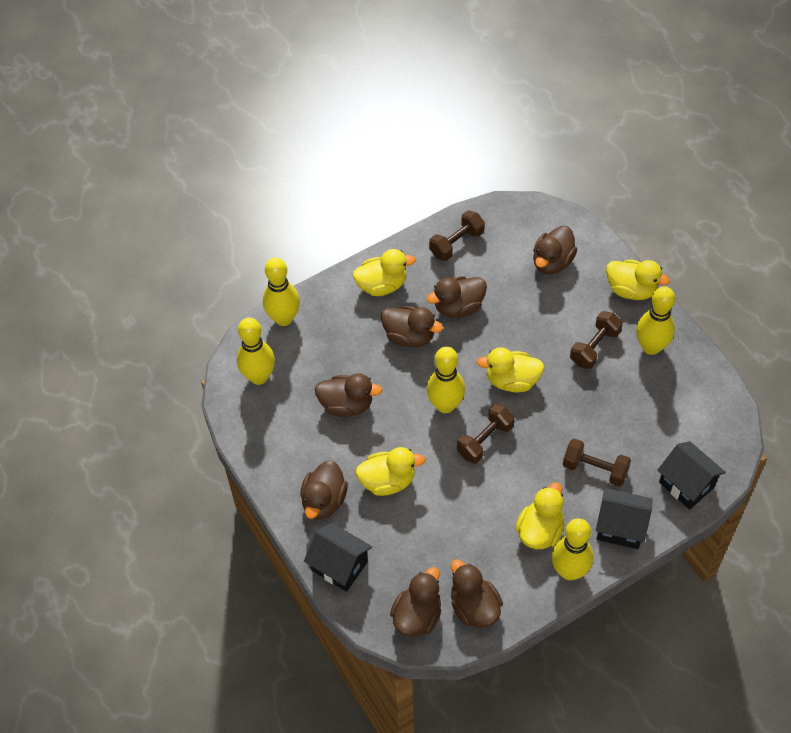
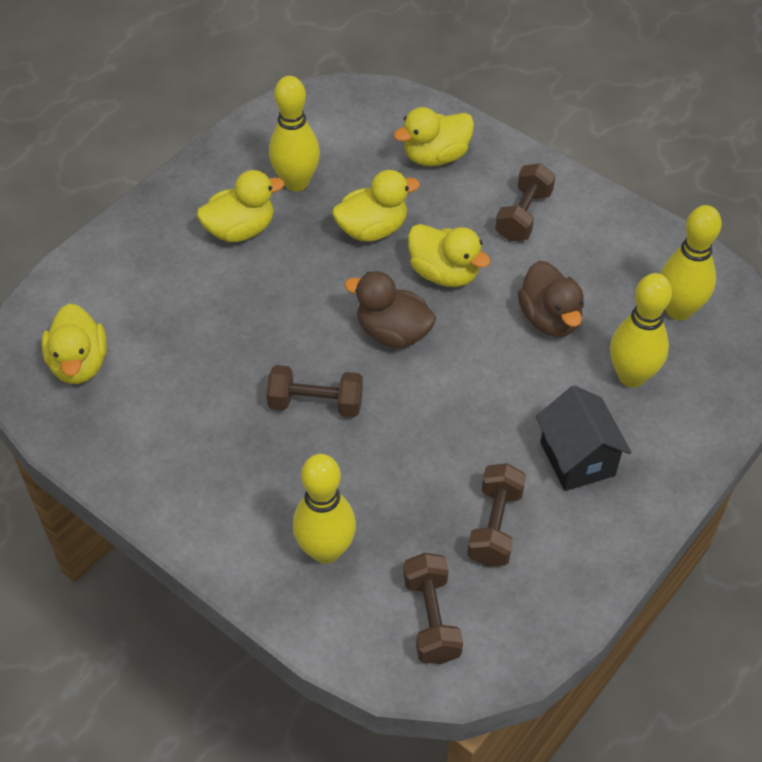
black house: [304,523,372,592] [596,488,652,549] [657,441,726,510] = 3 -> [536,385,632,491] = 1
brown duck: [300,460,348,519] [315,373,382,417] [381,306,443,347] [390,567,441,637] [427,276,487,317] [451,559,503,628] [533,226,577,274] = 7 -> [344,271,436,348] [518,261,584,337] = 2
yellow bowling pin: [237,318,275,385] [263,258,300,326] [426,347,465,413] [552,518,594,580] [636,286,675,355] = 5 -> [269,76,320,191] [293,454,356,564] [610,273,672,388] [660,205,722,320] = 4

